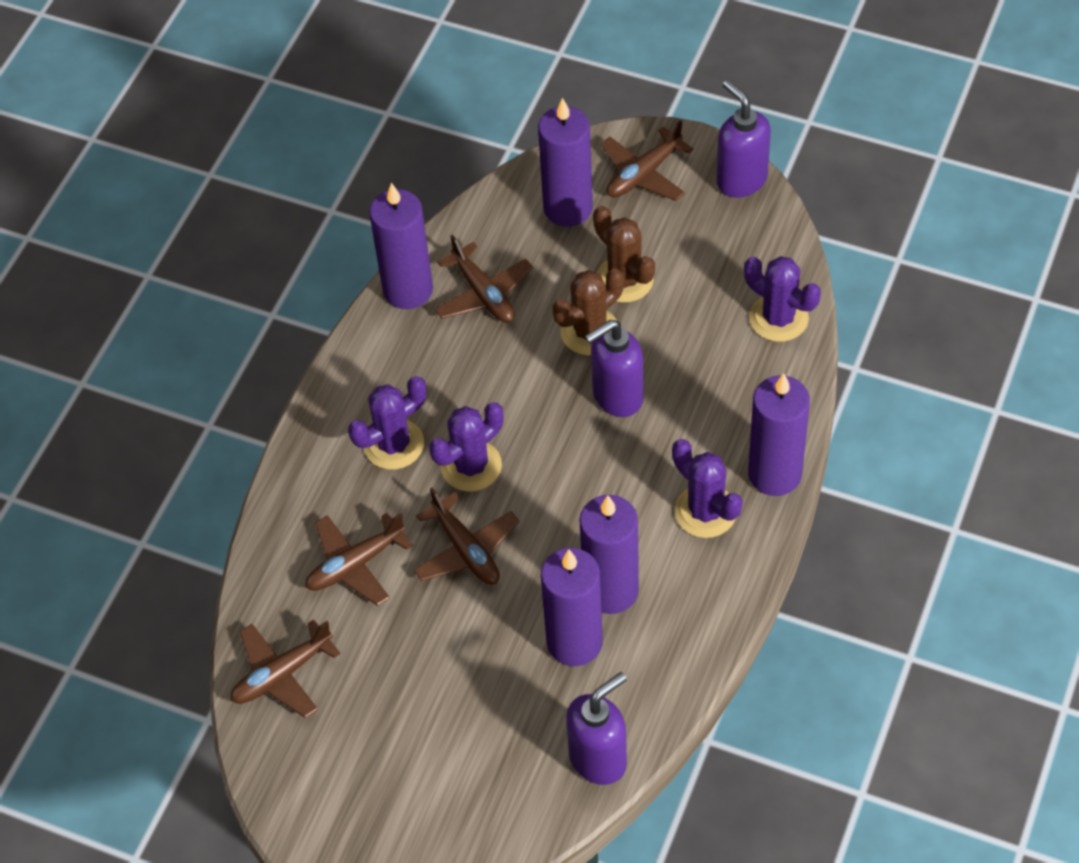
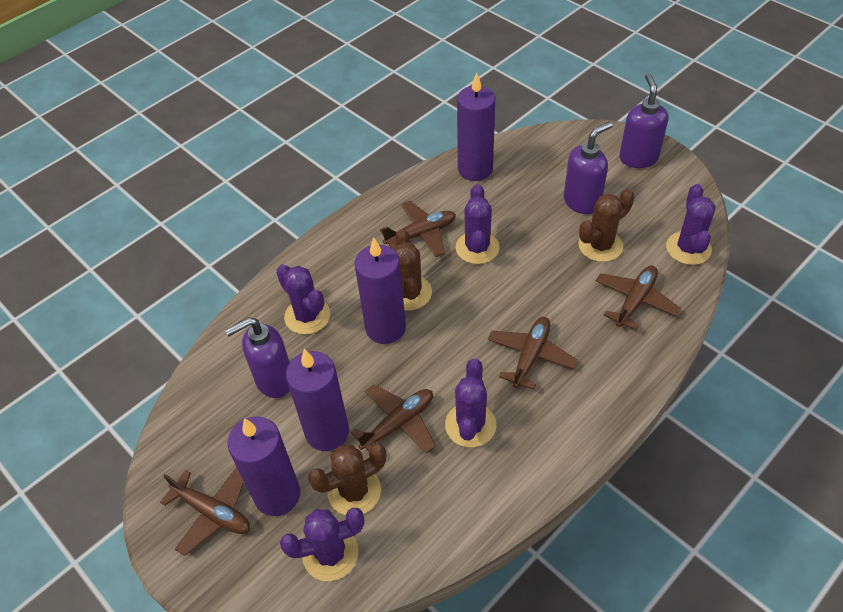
brown cactus: [552,268,624,355] [593,206,655,303] = 2 -> [308,444,386,515] [394,229,432,311] [579,189,635,262] = 3
purple cactus: [348,376,426,469] [429,402,504,492] [672,439,743,538] [744,256,821,342] = 4 -> [276,264,330,334] [280,508,365,581] [445,358,496,447] [455,184,500,264] [666,184,716,265] = 5
purple candle: [369,183,433,309] [538,98,593,227] [541,548,603,666] [579,495,639,614] [748,373,810,496] = 5 -> [227,416,300,516] [286,349,349,451] [355,238,406,344] [457,72,495,181] = 4

